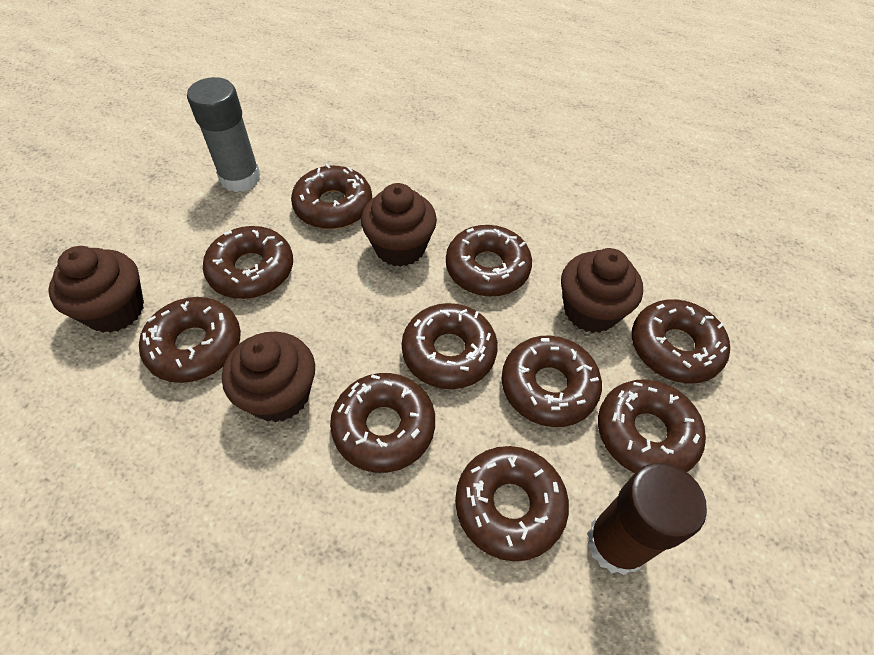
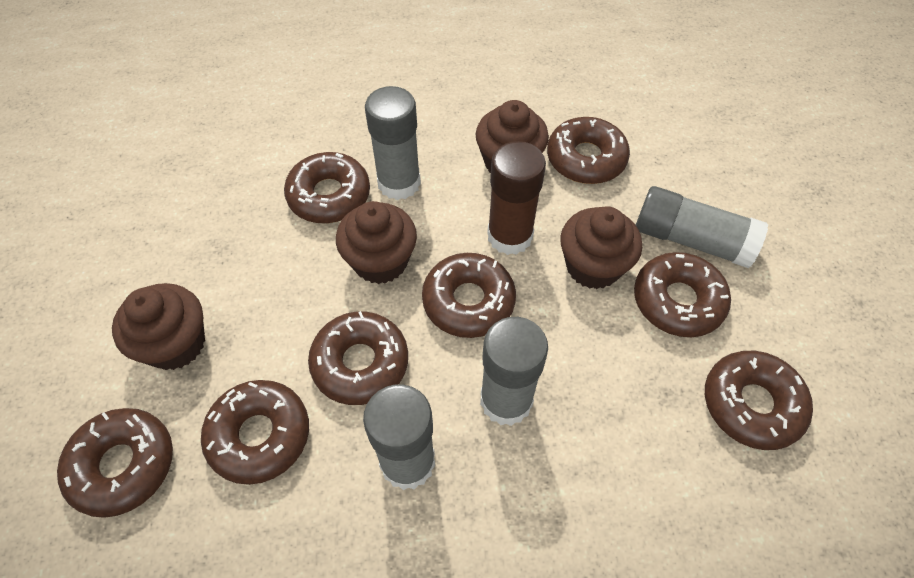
brown donut: [139,297,241,383] [203,226,293,299] [291,164,372,229] [330,373,435,473] [402,303,498,389] [446,225,532,297] [455,446,569,561] [501,335,602,427] [598,379,706,473] [632,299,730,384] = 10 -> [57,408,173,518] [201,380,309,485] [284,152,370,223] [308,311,408,405] [422,253,516,338] [547,117,630,184] [634,252,731,337] [705,351,813,450] = 8
grey glue stick: [187,77,261,192] = 1 -> [363,385,435,490] [365,86,421,200] [480,317,548,426] [636,186,768,268] = 4

